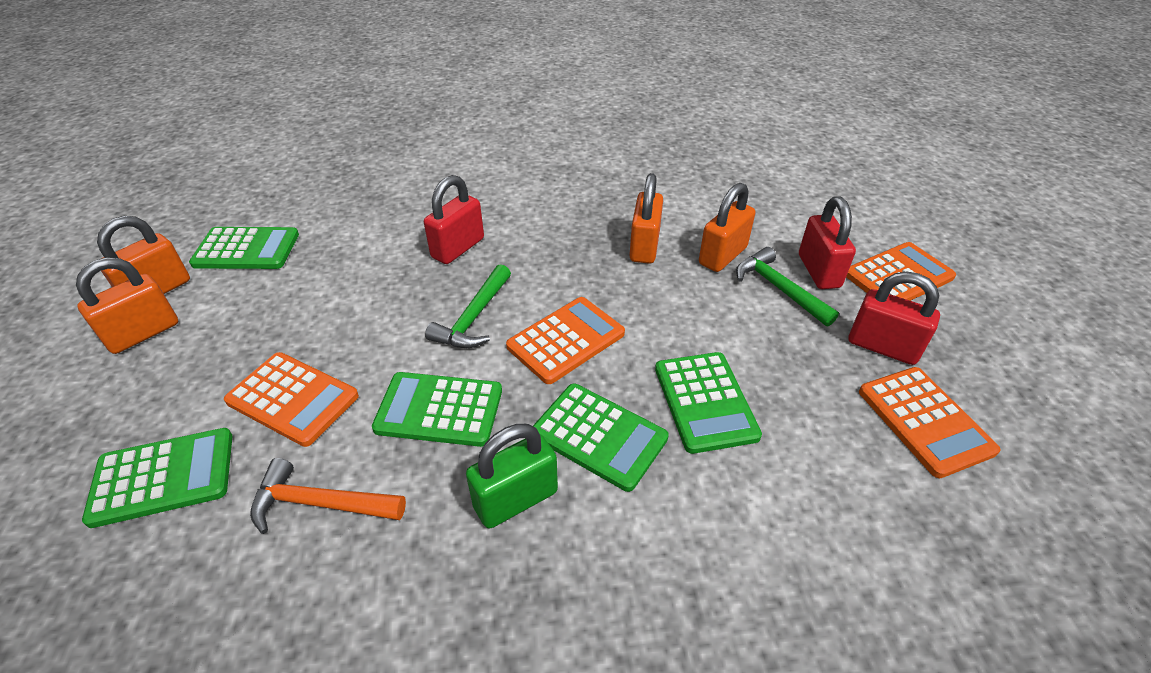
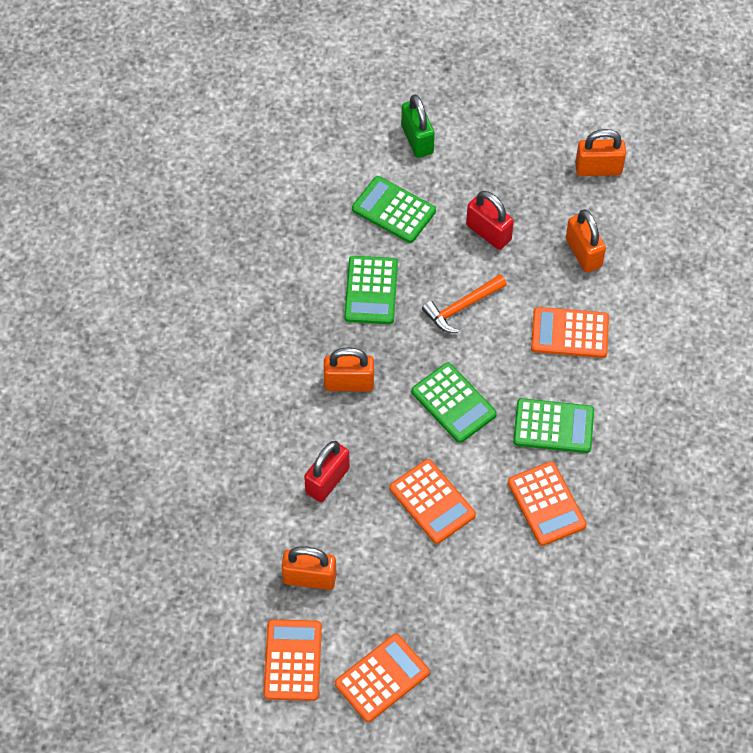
green calculator: [82,428,232,528] [189,227,299,269] [372,372,502,447] [533,383,669,492] [655,352,762,454] = 5 -> [344,256,398,324] [352,176,436,243] [411,363,497,443] [513,398,594,453] = 4
green hammer: [425,264,511,348] [736,247,839,326] = 2 -> none = 0
orange calculator: [224,352,359,447] [506,297,625,384] [846,242,956,301] [859,367,1001,478] = 4 -> [263,619,322,701] [335,634,430,722] [390,459,476,544] [508,461,587,546] [531,307,609,358] = 5
red padlock: [424,175,484,264] [799,196,856,289] [849,272,940,365] = 3 -> [304,441,350,502] [466,191,514,250] = 2

